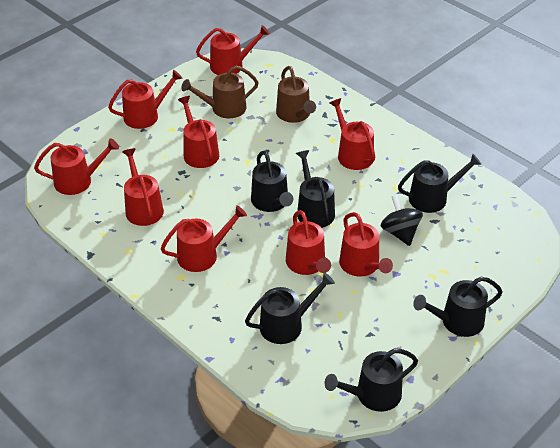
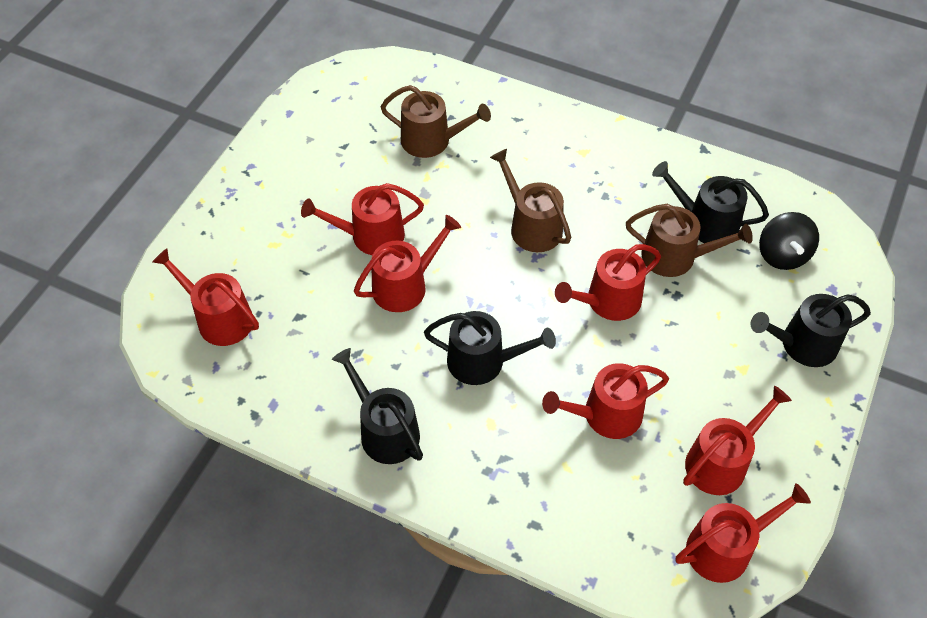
black watering can: [245,272,335,344] [251,151,293,212] [296,150,335,228] [325,348,418,412] [398,154,482,213] [413,277,503,337] = 6 -> [332,348,423,464] [424,311,556,385] [652,161,769,243] [751,294,871,367] = 4
brown watering can: [181,65,259,118] [276,66,316,123] = 2 -> [381,85,491,158] [490,149,571,252] [626,204,753,277] = 3
red watering can: [34,138,119,195] [108,70,183,129] [122,148,164,226] [161,205,247,272] [178,96,219,168] [196,25,270,75] [286,210,331,275] [330,98,375,170] [339,212,393,277] = 9 -> [152,248,259,346] [301,183,424,255] [354,215,461,312] [542,363,669,439] [555,244,661,321] [676,483,811,583] [683,386,792,495] = 7

